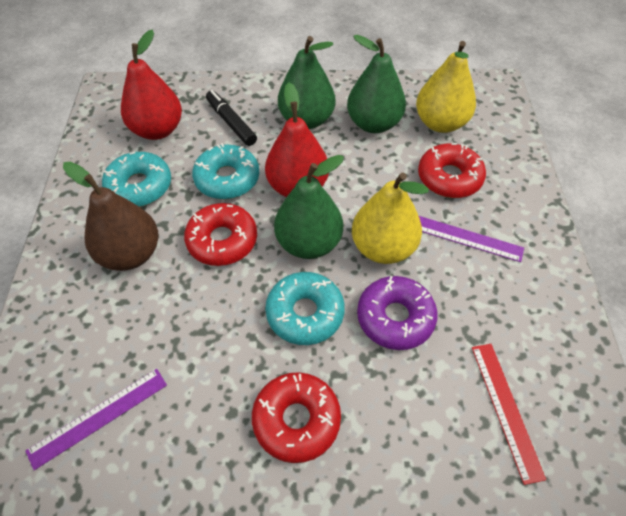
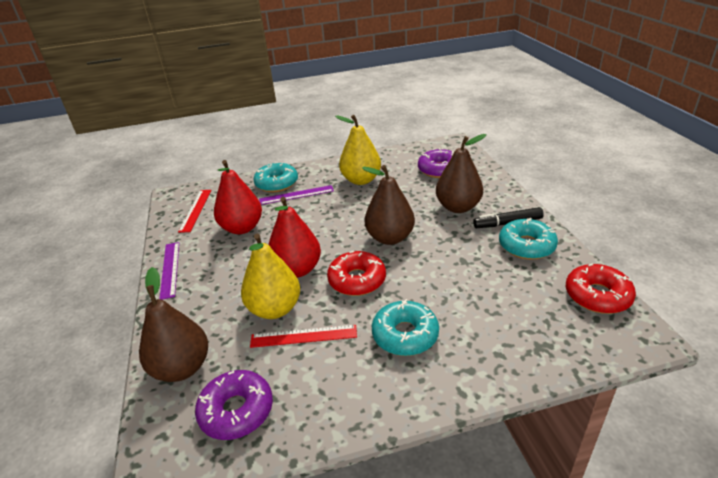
brown pear: [63,162,158,271] = 1 -> [139,267,208,382] [362,165,415,245] [436,134,487,213] = 3
green pear: [274,155,344,259] [278,36,335,129] [347,35,406,133] = 3 -> none = 0
purple donut: [357,276,438,350] = 1 -> [195,370,273,440] [418,148,455,178] = 2
red donut: [184,203,257,266] [252,372,341,463] [418,143,486,198] = 3 -> [327,251,386,296] [566,263,636,314] = 2
red ruler: [472,344,546,485] = 1 -> [178,190,211,233] [250,325,357,348] = 2

